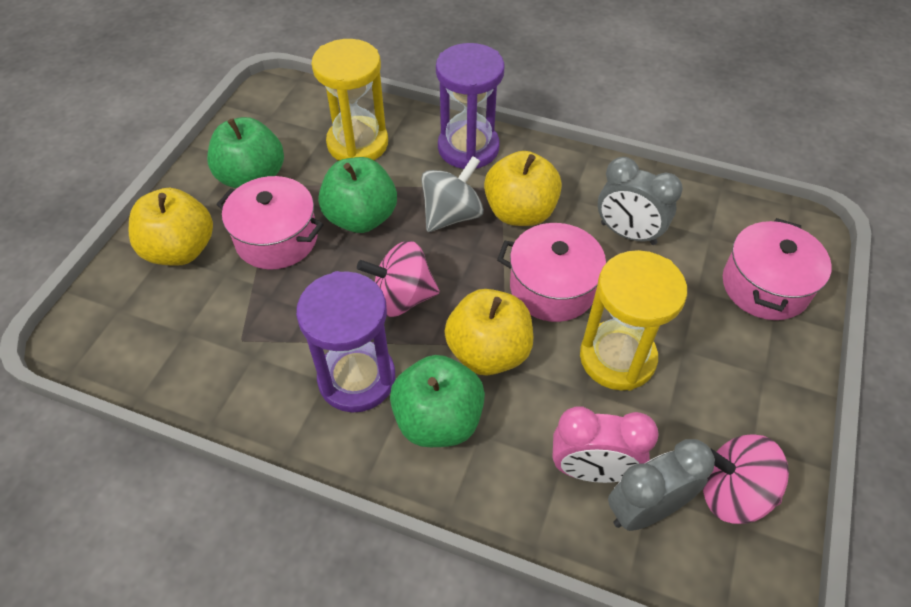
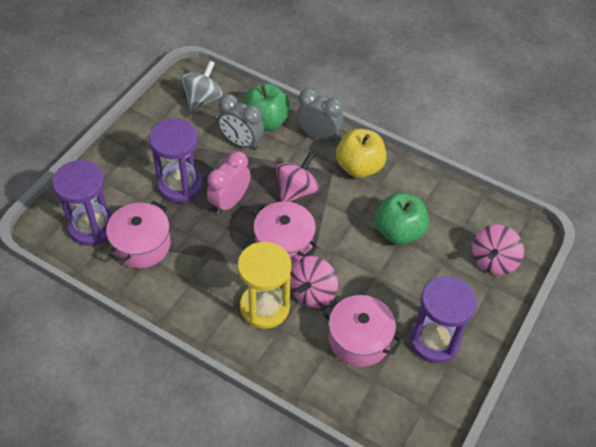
green apple: [207,117,284,189] [319,157,397,233] [390,355,485,447] = 3 -> [243,83,291,131] [375,193,429,245] = 2
pink spinning top: [357,241,440,317] [703,435,789,524] = 2 -> [276,152,319,202] [290,256,338,308] [472,224,524,275] = 3
purple hourglass: [296,271,395,412] [436,43,505,169] = 2 -> [52,160,113,246] [149,119,203,202] [410,276,477,363] = 3
yellow apple: [129,188,213,266] [444,289,533,376] [484,151,562,226] = 3 -> [336,129,386,178] = 1
yellow hourglass: [312,39,388,161] [580,250,687,391] = 2 -> [238,242,292,329] = 1

